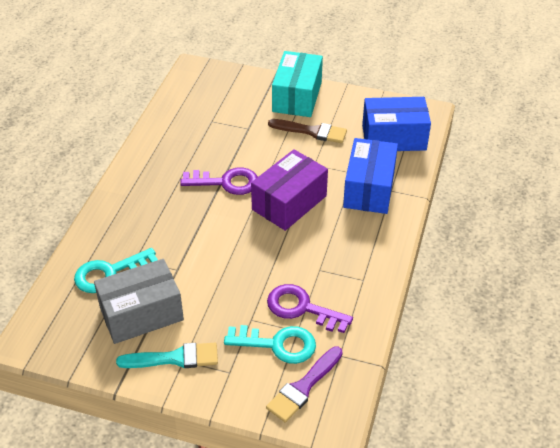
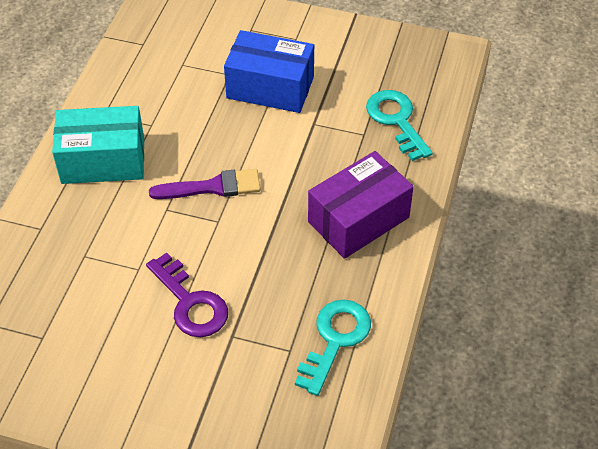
blue box: [343,138,398,214] [362,97,431,151] = 2 -> [224,30,314,113] = 1
brown brush: [268,119,347,143] = 1 -> none = 0
grey box: [94,259,184,344] = 1 -> none = 0
purple key: [180,167,258,195] [267,284,353,333] = 2 -> [146,253,228,337] = 1
turquoise brush: [116,343,218,368] = 1 -> none = 0

